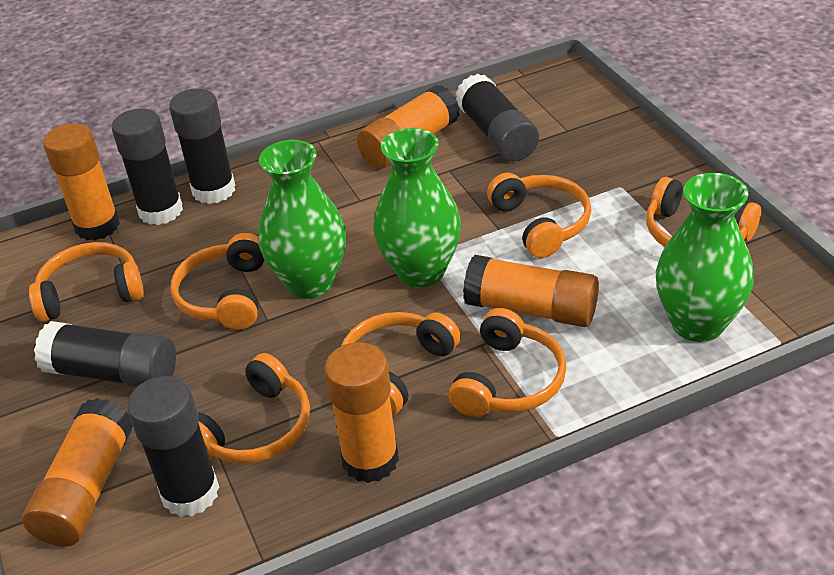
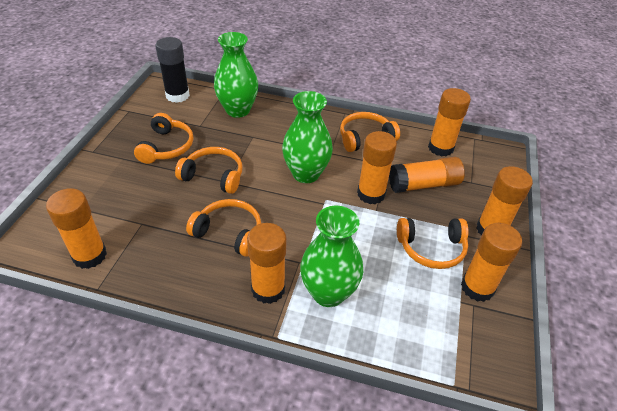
black glue stick: [34,321,176,387] [112,108,183,225] [127,376,219,517] [169,88,235,204] [456,74,539,161] = 5 -> [155,37,190,103] = 1
orange glue stick: [22,398,133,547] [43,123,120,240] [324,342,399,483] [357,85,460,169] [463,255,599,327] = 5 -> [46,188,107,269] [247,223,286,304] [357,131,397,204] [389,157,465,193] [428,88,471,157] [461,223,522,302] [476,166,533,236] = 7
orange headphones: [29,242,144,322] [171,233,265,330] [198,353,310,464] [341,312,461,415] [448,308,567,417] [487,173,591,258] [646,177,761,247] = 7 -> [134,113,193,164] [175,147,242,194] [186,199,261,257] [340,112,400,152] [397,218,469,269] = 5

